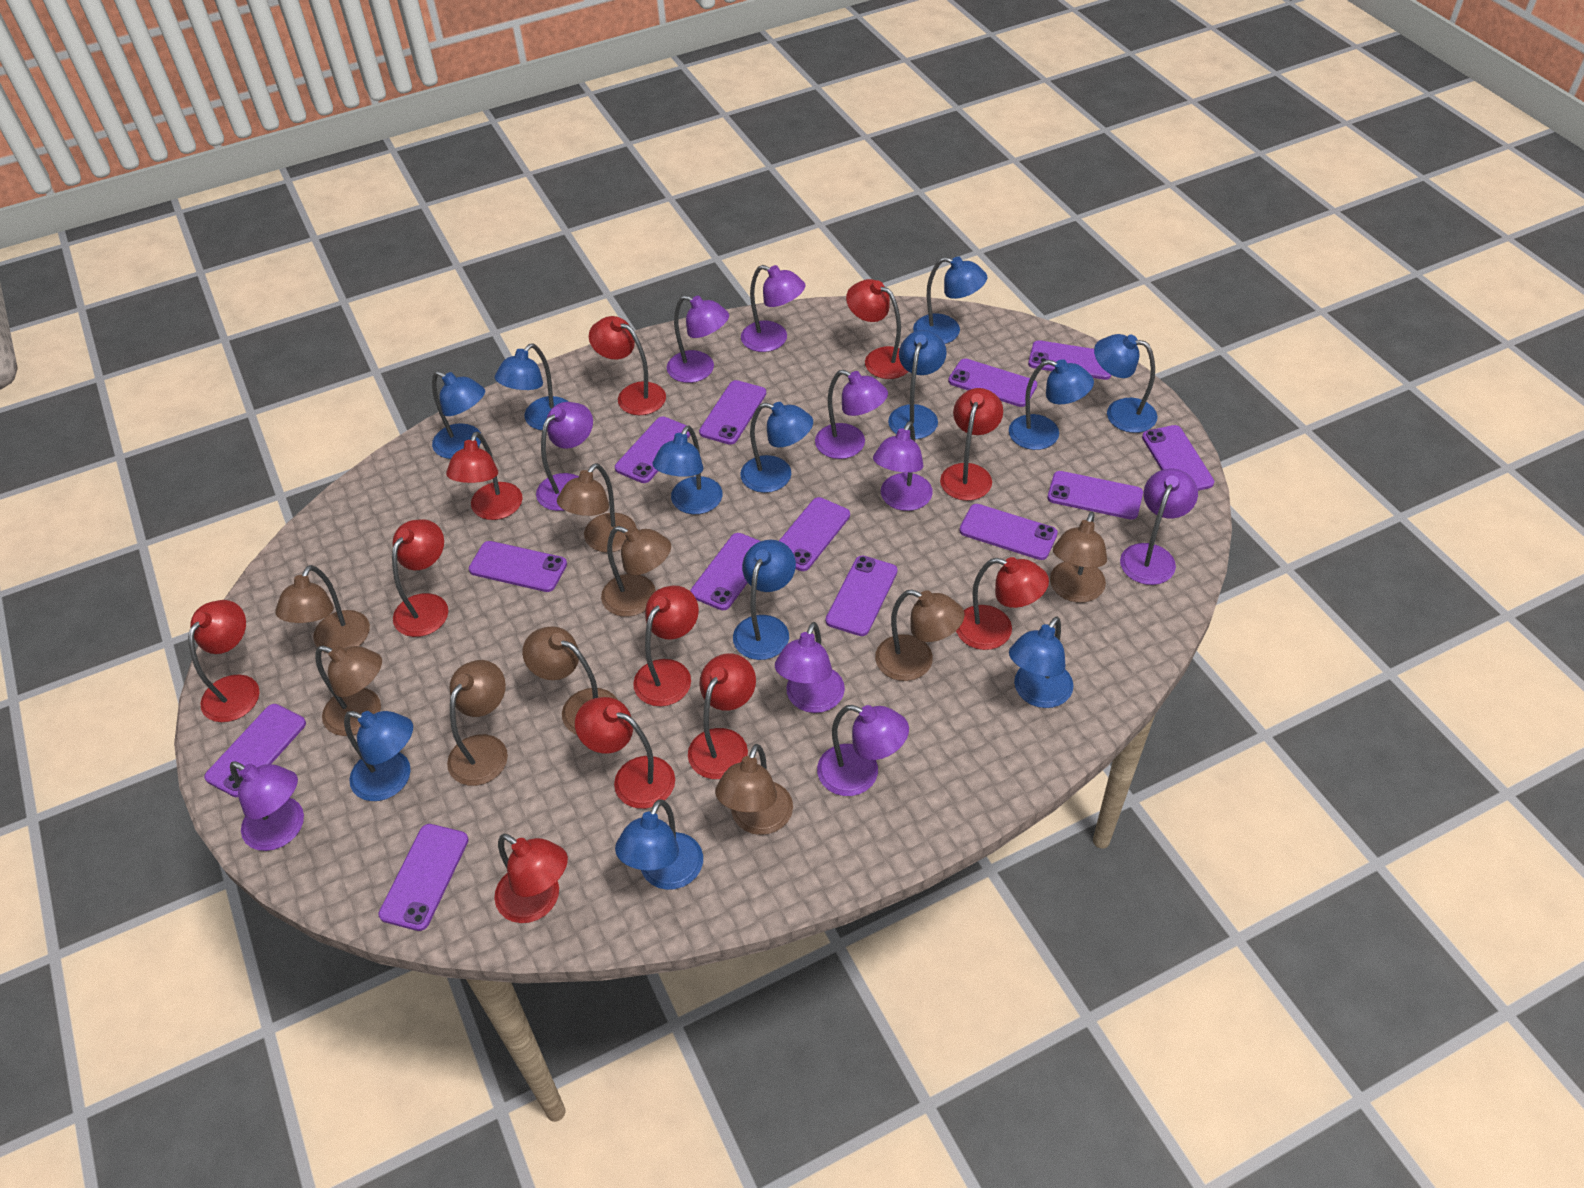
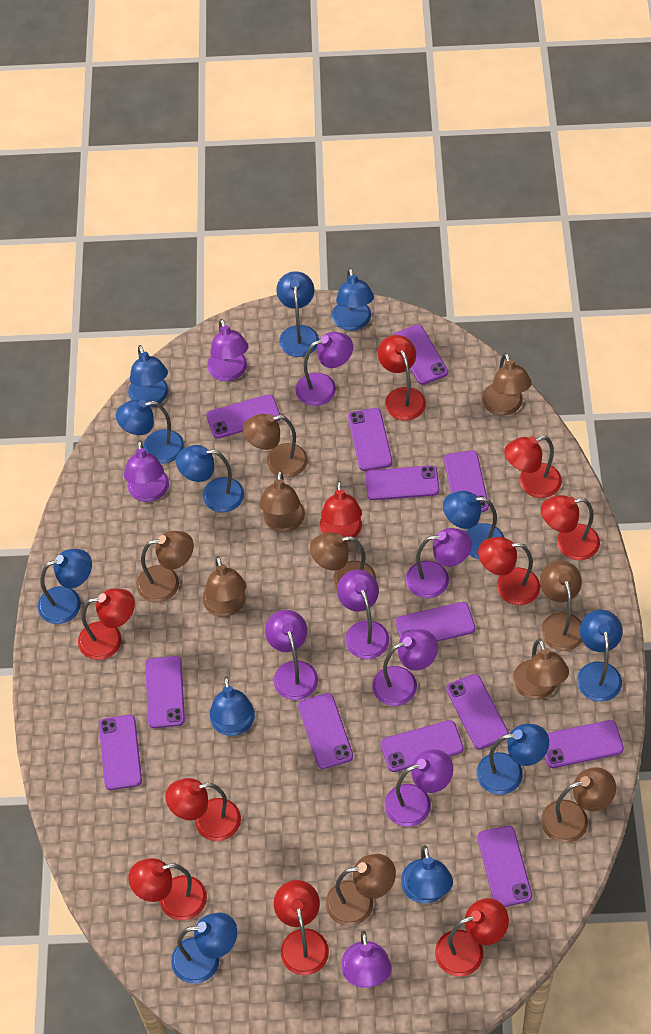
brown lamp: [275,565,370,653] [315,645,382,736] [447,660,508,786] [522,626,618,735] [557,463,636,552] [601,526,671,617] [715,744,793,835] [875,590,964,681] [1050,512,1107,603] = 9 -> [136,531,194,603] [202,556,247,617] [243,414,308,478] [259,471,305,532] [310,532,376,589] [326,854,396,926] [482,353,532,416] [513,639,569,700] [540,560,583,651] [541,767,616,843] = 10
red lamp: [188,600,260,722] [392,519,448,637] [446,432,523,520] [494,833,568,923] [575,697,675,809] [589,316,666,415] [633,585,699,706] [688,653,756,779] [846,279,908,379] [940,388,1003,501] [956,557,1049,650] = 11 -> [78,589,135,660] [128,858,207,921] [165,778,241,841] [274,880,329,975] [320,481,362,542] [378,335,426,421] [435,898,509,977] [478,537,540,605] [504,436,562,498] [541,495,600,560] = 10

